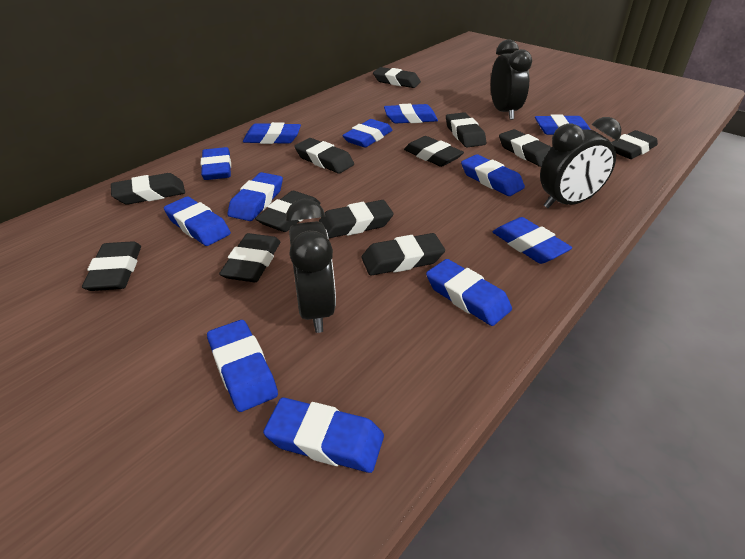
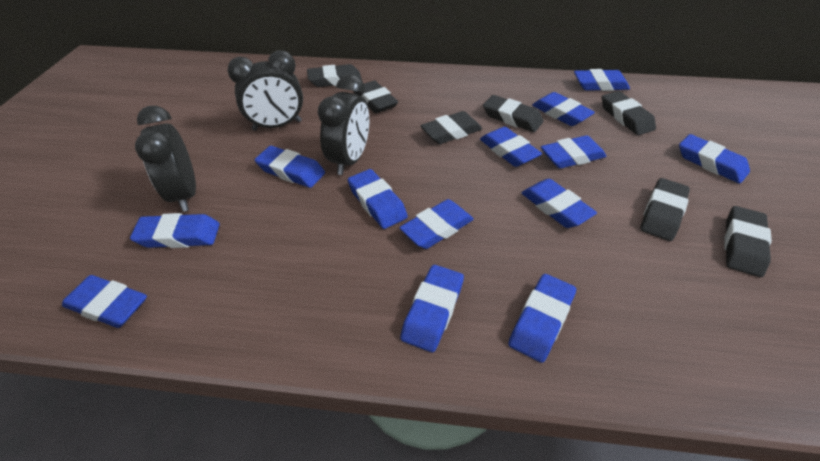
black eraser: [82,241,141,291] [111,173,185,204] [219,233,280,282] [255,191,321,232] [294,138,354,173] [318,200,394,238] [362,233,445,276] [373,67,421,88] [404,136,464,167] [446,112,486,147] [499,129,552,167] [612,130,658,159] = 12 -> [307,64,362,87] [353,80,398,113] [420,111,482,144] [483,95,544,132] [602,91,656,135] [640,178,690,241] [724,206,772,277] = 7
blue eraser: [164,197,231,246] [200,147,231,180] [207,320,278,412] [228,172,283,221] [243,122,301,144] [263,398,384,473] [343,119,392,148] [384,104,438,123] [426,259,512,326] [461,154,525,196] [493,217,572,264] [535,115,591,135] = 12 -> [62,275,147,328] [130,213,220,248] [255,146,325,188] [348,169,408,229] [399,199,474,249] [400,265,464,352] [480,127,542,167] [508,274,576,363] [521,179,597,228] [532,92,595,126] [541,135,606,169] [574,69,630,91] [679,134,750,184] = 13

